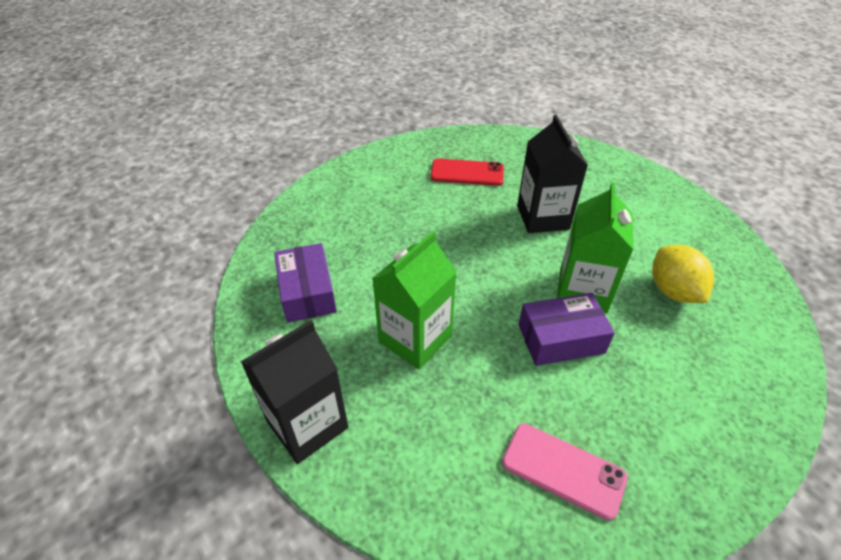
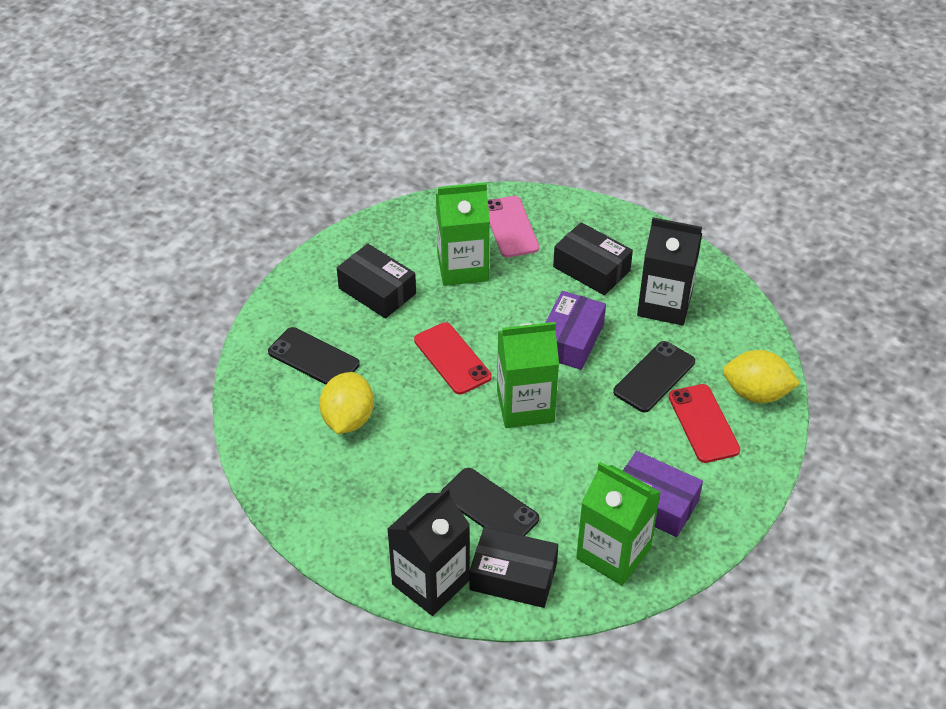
black box: none = 0 -> [337,244,416,318] [470,527,558,608] [553,222,633,295] = 3
black phone: none = 0 -> [268,327,360,384] [441,468,539,536] [613,341,695,412] = 3
green carton: [372,232,457,369] [557,183,633,313] = 2 -> [436,183,490,286] [497,322,559,428] [576,462,661,586] = 3
red phone: [430,159,504,186] = 1 -> [414,322,492,395] [669,384,740,463] = 2
yellow lemon: [652,245,714,303] = 1 -> [319,372,374,434] [723,350,800,403] = 2

